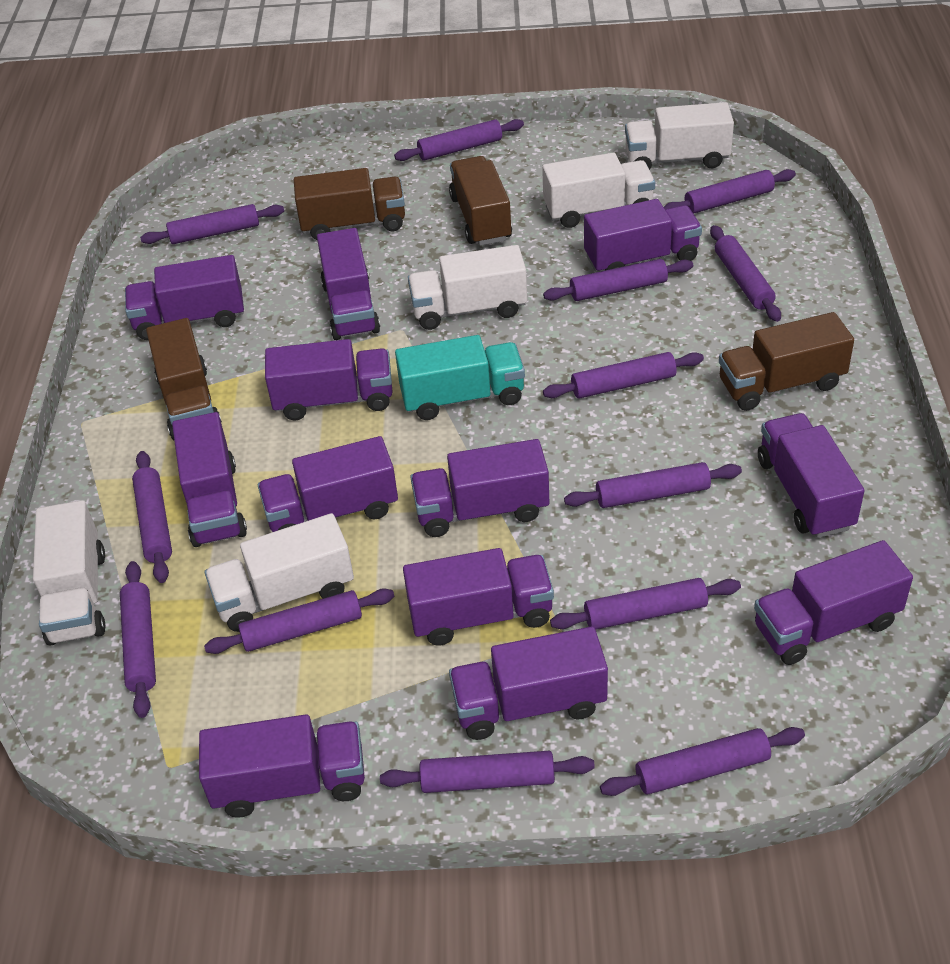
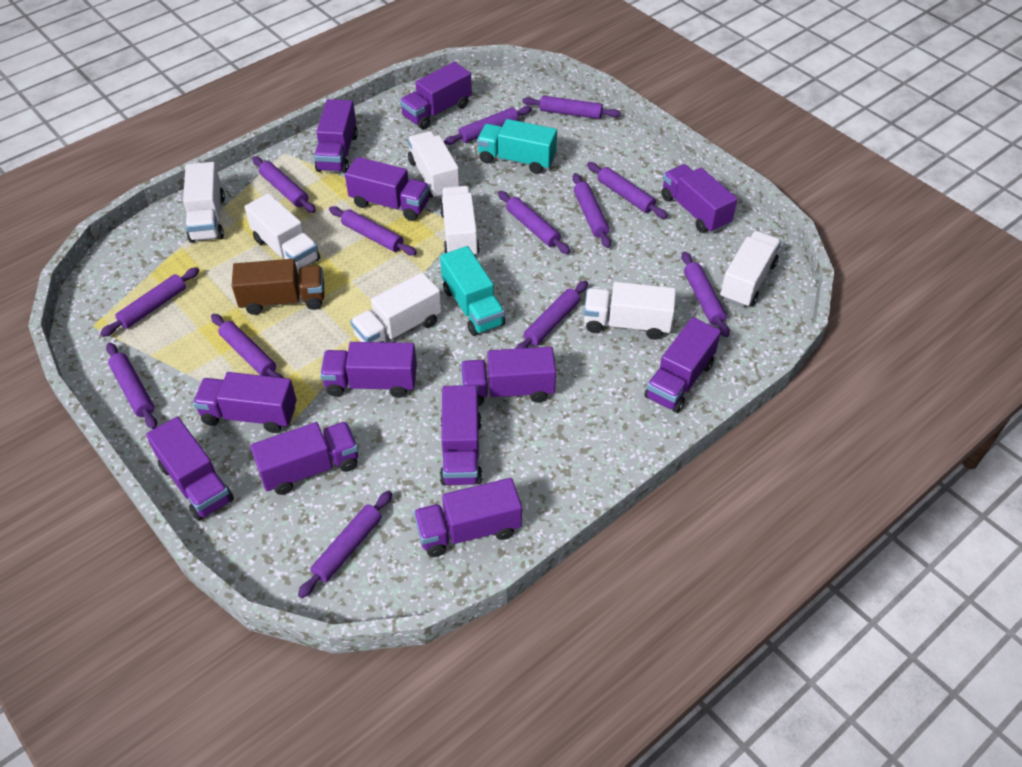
brown truck: [146,318,222,440] [294,168,405,240] [449,156,512,246] [719,312,854,411] = 4 -> [232,259,324,315] = 1
turquoise truck: [395,335,525,420] = 1 -> [440,246,505,336] [477,119,557,174] = 2
white truck: [33,500,106,646] [204,513,354,632] [408,245,527,330] [542,153,655,228] [625,102,734,170] = 5 -> [183,162,225,242] [244,193,320,271] [350,273,442,342] [408,131,460,199] [440,186,480,254] [584,282,676,340] [720,231,781,308] = 7

